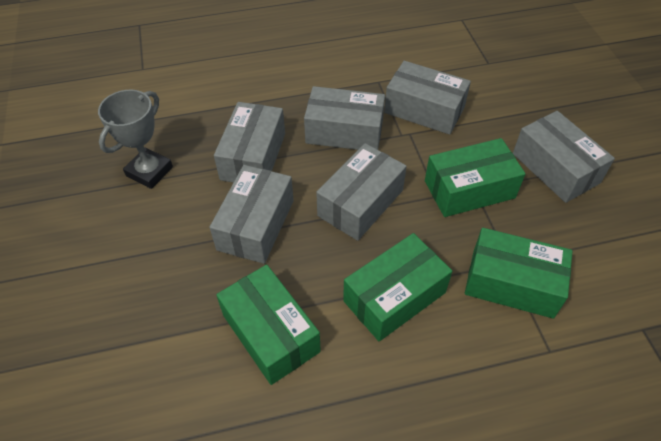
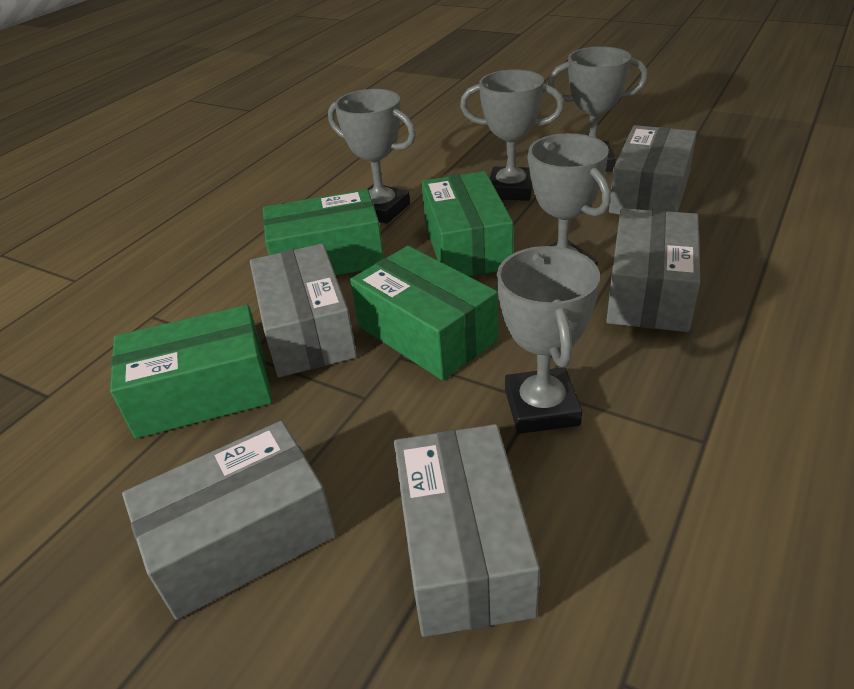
grey box: [209,165,294,264] [214,102,285,183] [304,86,385,150] [316,143,407,241] [384,61,471,135] [513,111,615,203] = 6 -> [122,421,336,620] [250,244,357,377] [394,424,540,637] [606,208,700,332] [609,125,697,214] = 5
grey trophy: [98,90,173,189] = 1 -> [328,89,416,224] [460,69,564,201] [497,246,600,434] [527,133,611,266] [547,46,648,172] = 5

